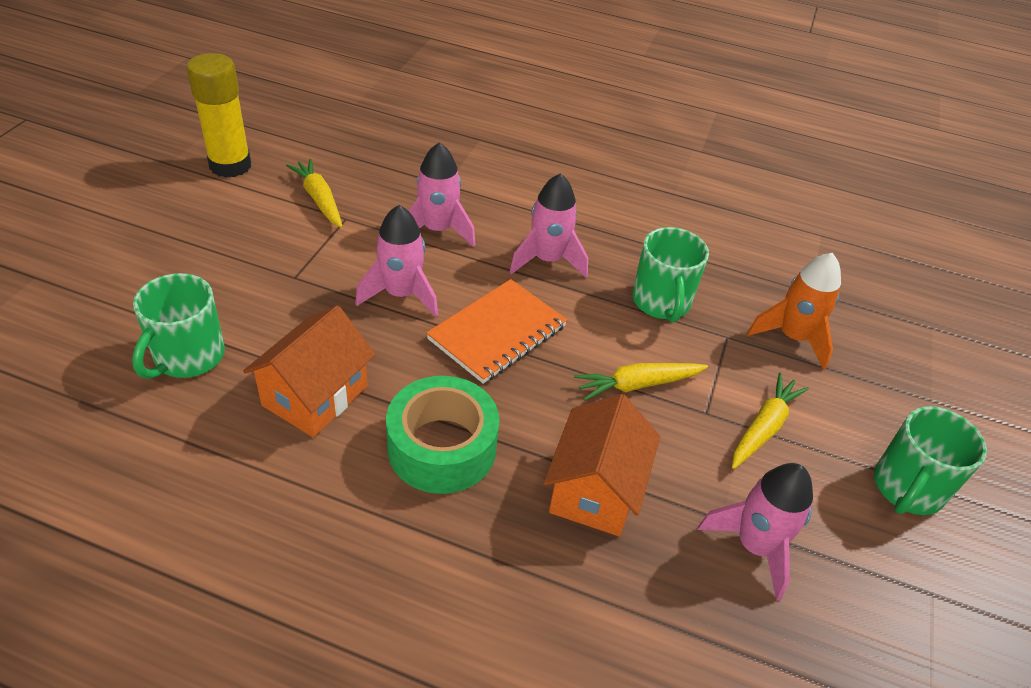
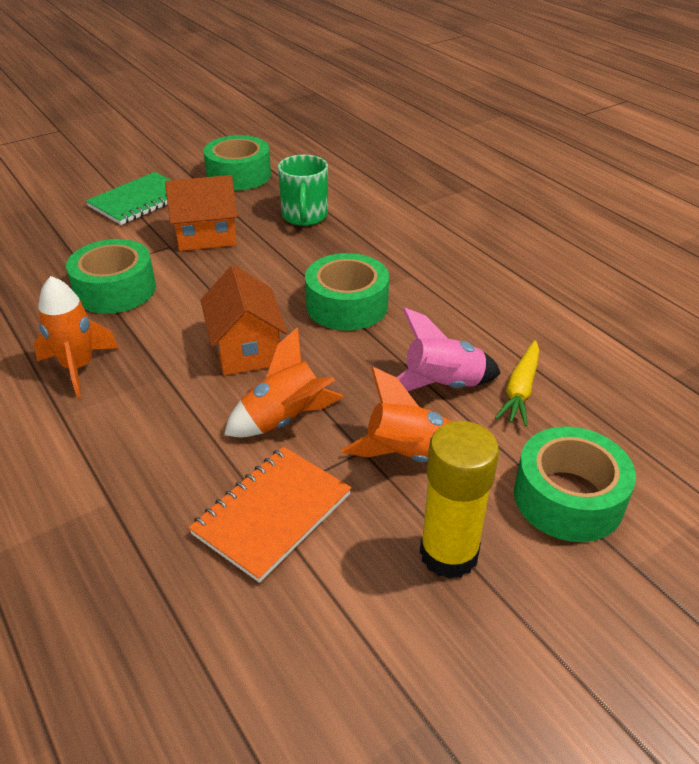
green mug: [132,273,225,379] [632,227,709,323] [874,406,987,515] = 3 -> [278,155,328,226] = 1
green notebook: none = 0 -> [86,172,171,225] = 1
green tape: [386,376,499,494] = 1 -> [66,239,156,314] [203,135,271,191] [305,253,389,331] [514,426,636,542] = 4
orange rocket: [747,253,841,370] = 1 -> [34,276,119,398] [224,327,344,437] [342,367,453,462] = 3
pink rocket: [355,205,438,317] [409,142,476,247] [510,173,588,278] [697,463,813,601] = 4 -> [396,307,501,391] = 1
yellow carrot: [286,159,343,228] [574,363,708,401] [732,373,809,469] = 3 -> [495,340,539,426] = 1

